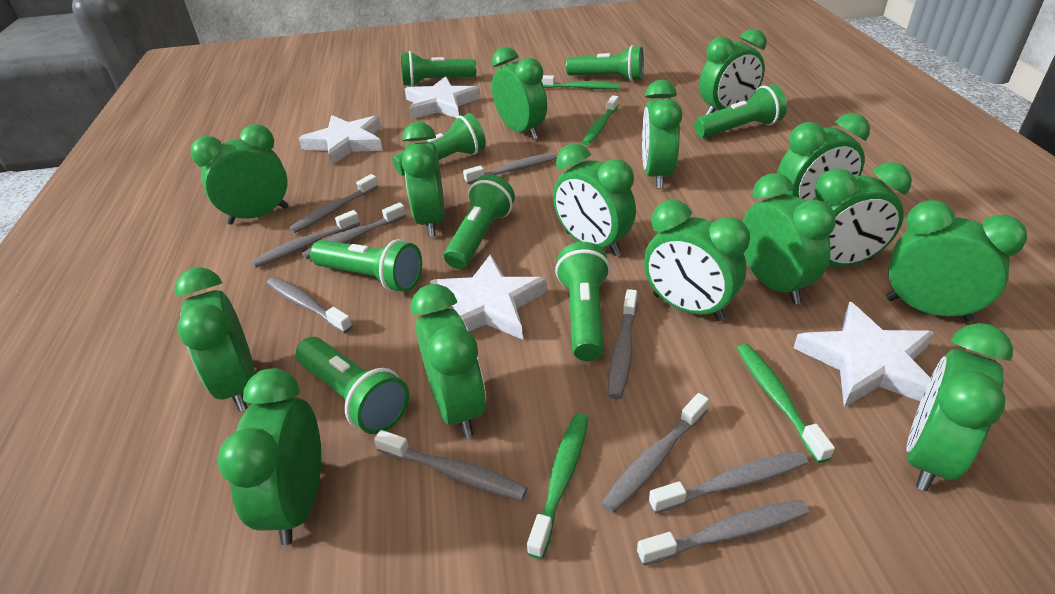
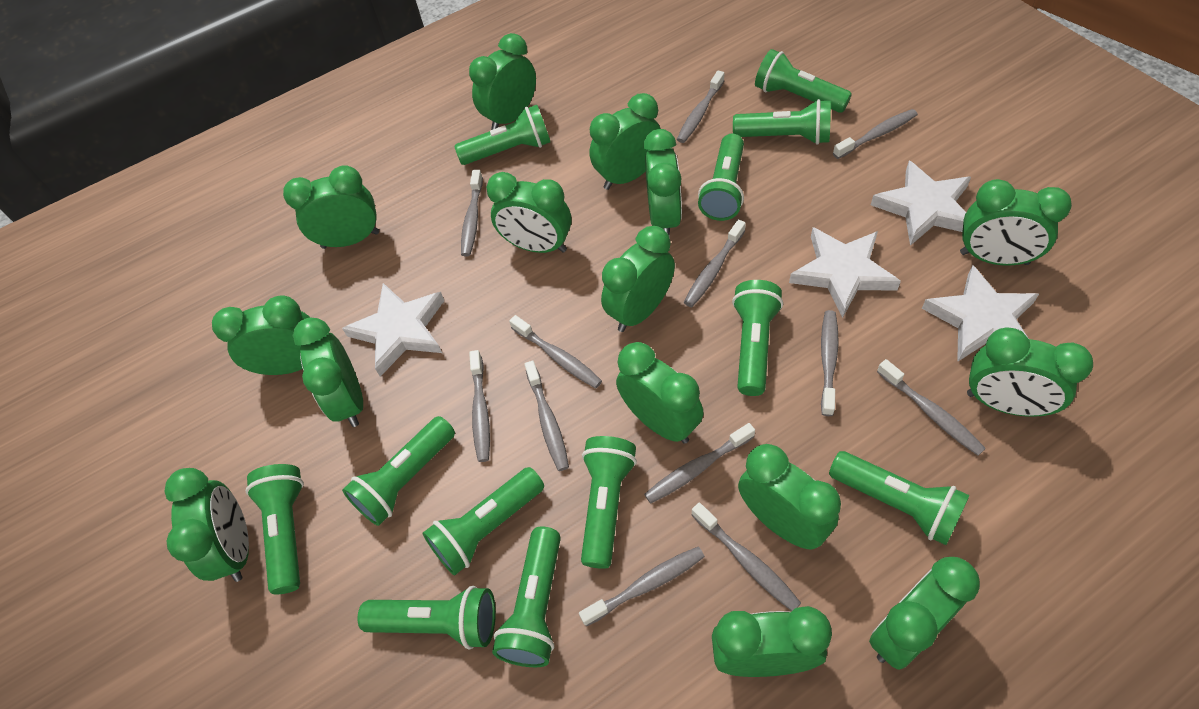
green flashlight: [296,337,409,434] [310,239,422,292] [392,113,486,176] [401,51,476,87] [444,174,515,269] [555,242,610,361] [566,45,644,82] [694,84,787,138] = 8 -> [245,464,304,594] [342,416,455,526] [358,586,496,650] [423,467,544,576] [454,105,550,165] [492,526,561,667] [581,436,637,569] [698,134,744,221] [732,280,783,396] [733,99,831,145] [755,49,852,113] [829,451,970,545] = 12
green toothbrush: [527,413,588,559] [541,75,620,89] [582,95,619,146] [737,344,835,463] = 4 -> none = 0
grey toothbrush: [252,210,360,268] [267,277,353,333] [289,174,378,233] [302,202,406,260] [374,430,527,501] [463,153,557,184] [601,393,709,514] [608,289,637,399] [637,500,809,566] [649,451,808,514] = 10 -> [461,170,483,256] [469,350,490,462] [509,315,602,388] [524,361,569,471] [579,547,705,627] [644,423,755,503] [677,70,724,143] [684,219,746,307] [692,502,801,611] [821,310,839,416] [833,109,918,159] [877,359,986,456] = 12

